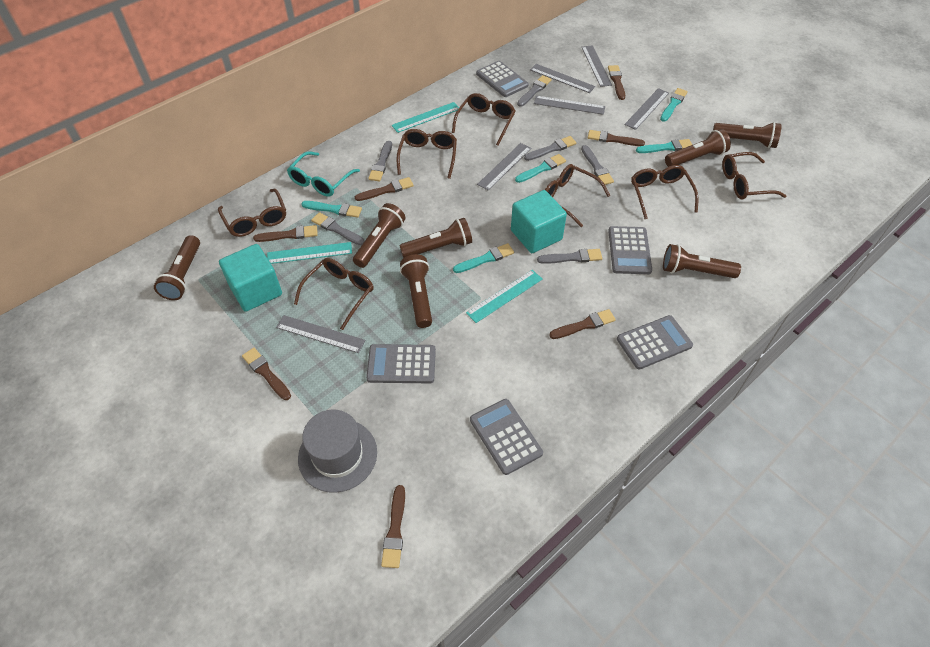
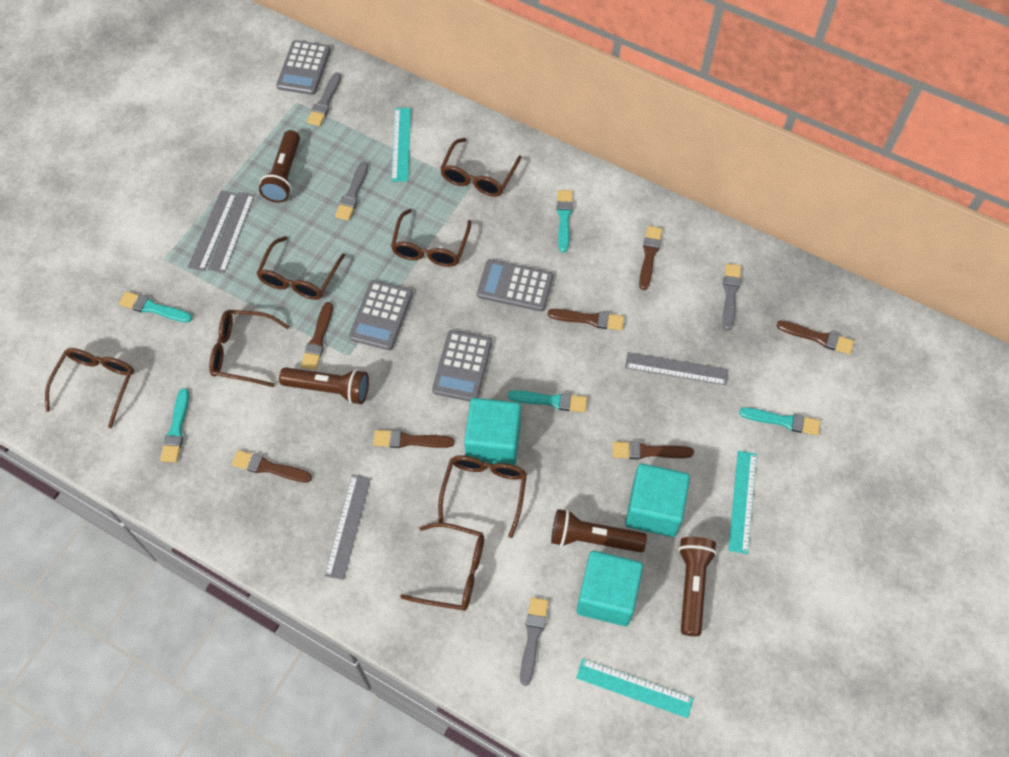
brown flashlight: [154,235,200,300] [353,203,406,268] [399,218,472,258] [400,254,432,328] [663,244,741,278] [665,129,731,167] [713,122,781,148] = 7 -> [259,130,300,203] [279,367,369,404] [551,509,647,552] [678,537,717,636] = 4
grey brush: [311,212,364,245] [368,141,392,181] [517,75,551,107] [524,136,576,161] [537,249,602,264] [581,145,614,185] = 6 -> [307,73,341,126] [335,161,368,221] [520,597,549,686] [723,264,741,331] = 4
grey calculator: [366,344,436,383] [470,399,543,475] [476,61,529,97] [608,226,652,274] [617,315,693,370] = 5 -> [276,40,331,95] [349,280,413,350] [432,330,492,401] [477,259,553,311] = 4
grey hat: [298,410,377,493] = 1 -> none = 0
grey ruler: [276,315,365,353] [477,143,531,190] [530,64,595,93] [534,96,605,115] [582,45,612,87] [625,88,669,130] = 6 -> [187,191,237,271] [208,192,254,273] [324,474,371,580] [625,352,728,385] = 4
turquoise cube: [219,244,282,312] [511,190,567,253] = 2 -> [464,398,521,465] [577,551,643,626] [625,464,690,537] = 3
turquoise glasses: [287,152,360,197] = 1 -> none = 0

